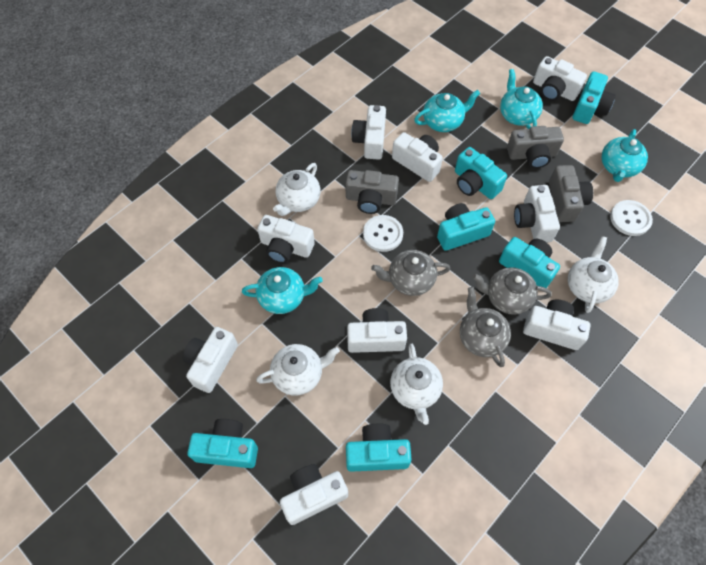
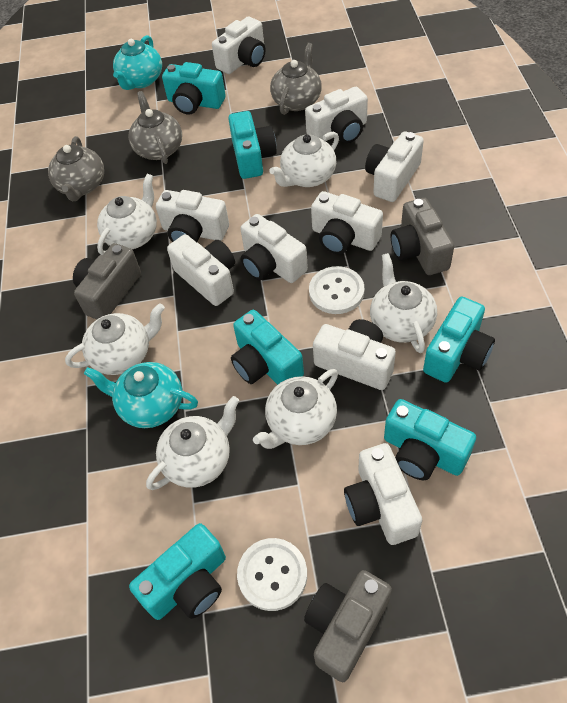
turquoise teapot: [242,267,323,314] [414,90,480,132] [500,69,543,129] [601,129,648,182] = 4 -> [84,362,198,428] [113,35,162,90] = 2
white teapot: [256,344,340,396] [273,163,321,216] [390,344,443,425] [568,236,619,313] = 4 -> [65,303,165,375] [97,174,157,255] [146,396,239,490] [253,369,338,449] [269,132,339,187] [370,253,437,353] = 6

